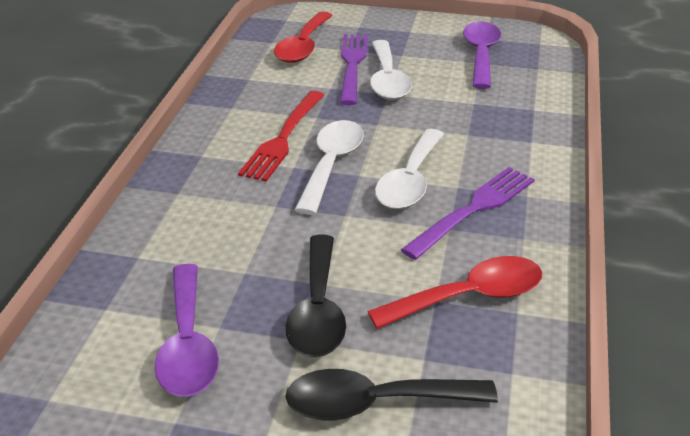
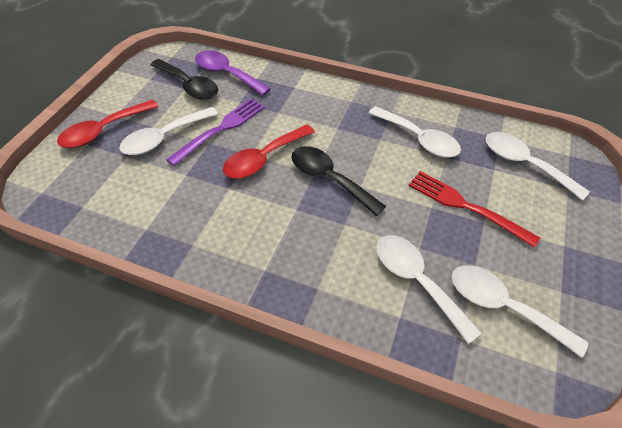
purple fork: [340,34,368,105] [401,167,535,260] = 2 -> [166,98,265,166] = 1
purple spoon: [155,264,219,397] [463,21,501,89] = 2 -> [195,51,271,95] = 1
white spoon: [295,120,364,215] [370,40,412,100] [375,129,444,209] = 3 -> [119,107,218,155] [368,106,461,158] [376,235,482,344] [452,265,588,358] [486,132,590,201] = 5

